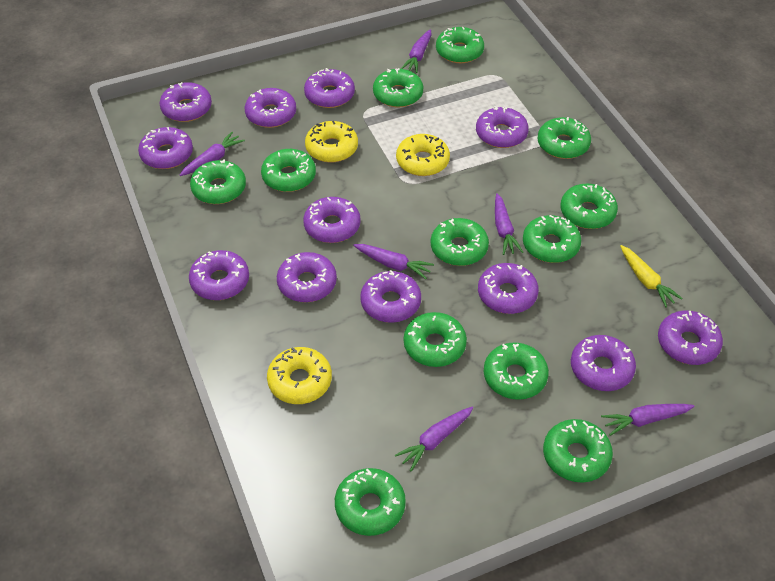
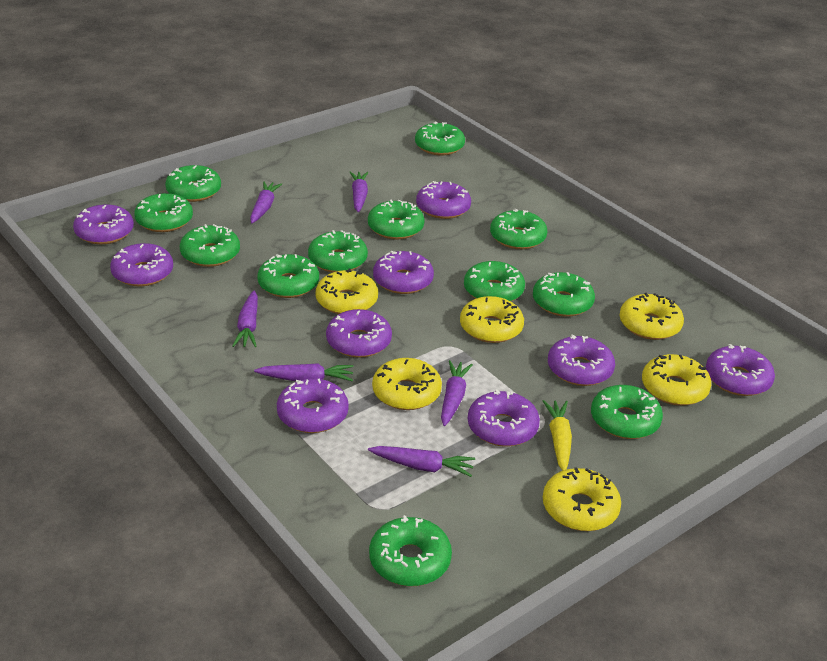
purple donut: [138,127,193,169] [160,82,212,122] [189,250,249,300] [245,88,296,128] [277,252,337,302] [303,197,361,243] [304,68,355,108] [360,270,421,323] [476,106,529,148] [478,263,539,314] [571,335,636,391] [658,310,723,365] = 12 -> [73,204,134,244] [110,243,173,287] [277,378,349,433] [326,309,392,358] [373,251,434,294] [416,181,471,219] [468,389,540,447] [548,334,615,386] [706,344,775,396] = 9
yellow donut: [267,347,332,404] [305,121,358,163] [396,134,450,176] = 3 -> [316,269,378,314] [372,358,442,410] [460,296,524,343] [543,467,621,531] [619,293,684,340] [642,354,711,406] = 6

